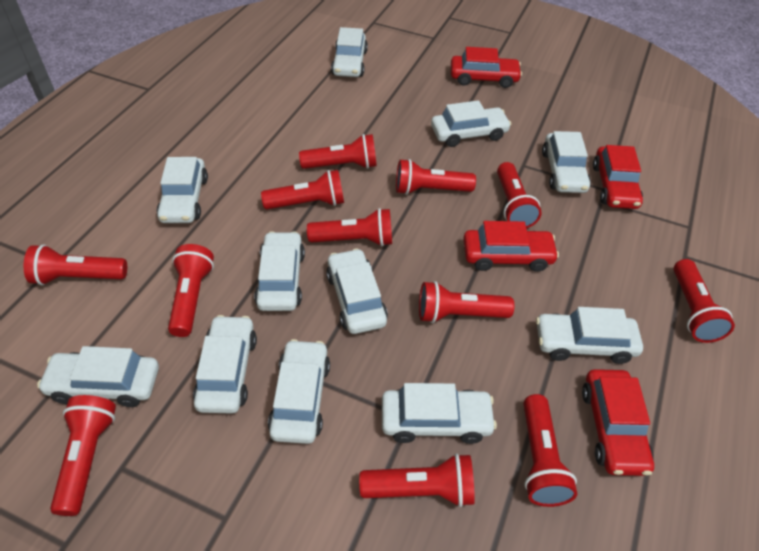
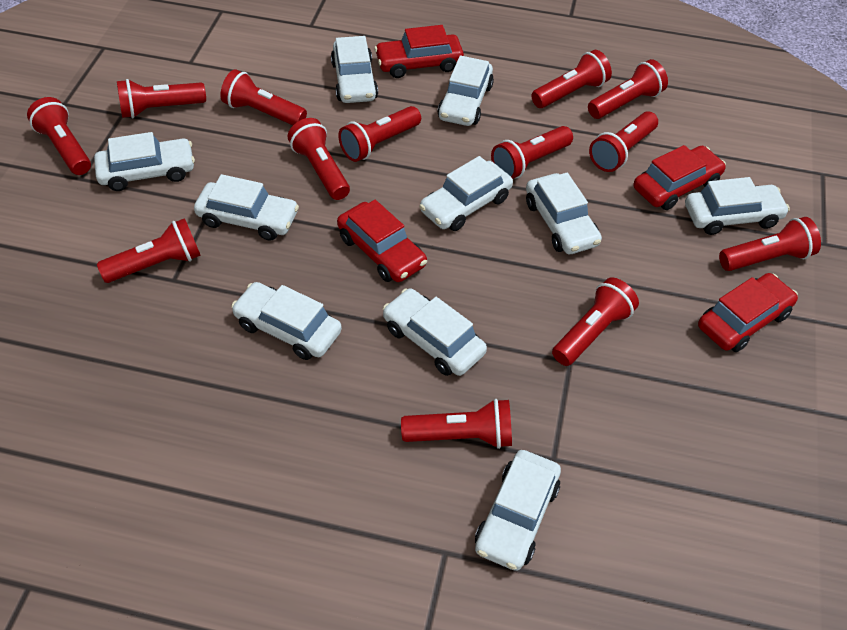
red flashlight: [24,244,127,285] [50,395,116,516] [168,244,214,337] [261,170,344,209] [299,134,377,169] [307,208,392,246] [359,453,475,507] [396,159,476,195] [419,281,515,323] [497,162,542,228] [523,394,577,507] [673,259,735,343] = 12 -> [27,97,91,175] [97,218,201,283] [117,79,206,118] [220,69,307,125] [288,118,350,200] [338,106,421,162] [401,399,512,449] [491,126,573,179] [531,50,612,108] [552,277,639,366] [588,59,668,119] [589,111,658,172] [719,217,821,271] = 13
white car: [37,346,159,407] [157,157,208,223] [193,315,257,414] [254,231,305,311] [268,339,330,444] [326,248,388,334] [331,27,368,77] [382,383,497,444] [431,100,511,147] [536,307,643,364] [542,131,591,193] = 11 -> [94,132,195,191] [194,174,299,241] [231,282,342,360] [331,36,378,103] [383,288,487,376] [419,156,513,231] [437,56,494,126] [475,450,561,571] [526,173,602,254] [685,177,790,235] = 10

